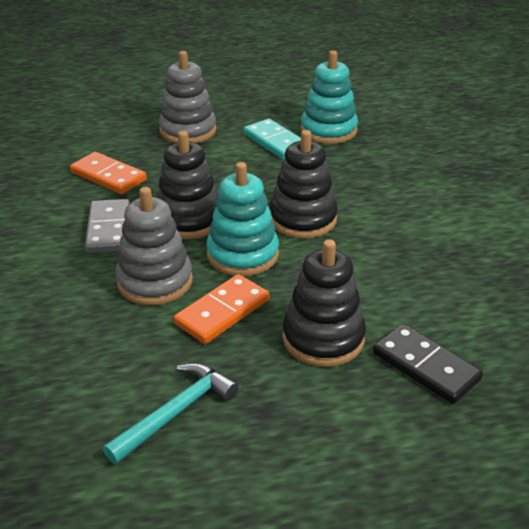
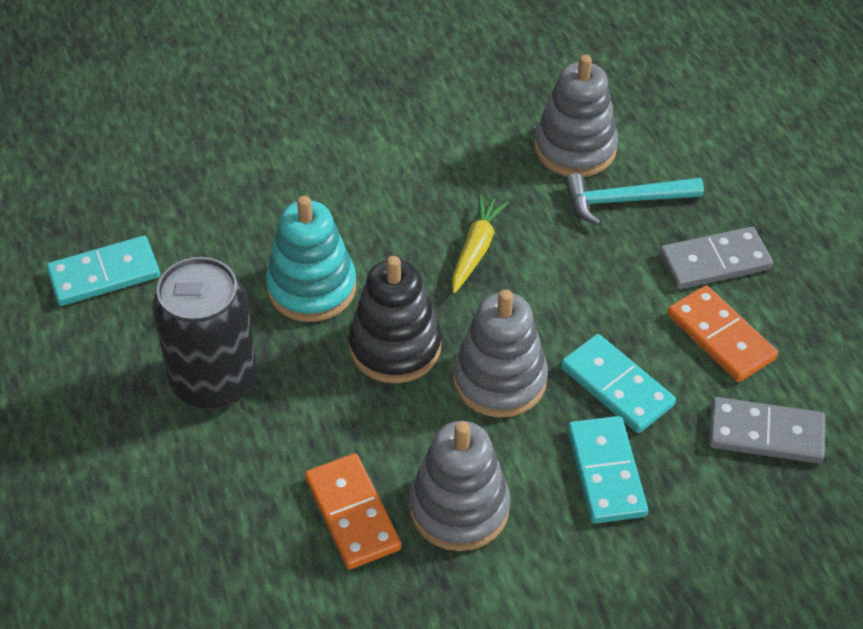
black can: none = 0 -> [152,257,257,410] = 1
black domino: [373,324,483,404] = 1 -> none = 0
black stacking toy: [156,131,218,239] [269,130,338,239] [282,239,366,367] = 3 -> [349,256,442,383] = 1
grey domino: [85,199,130,253] = 1 -> [659,227,773,289] [709,397,825,464] = 2
grey stacking toy: [115,187,193,305] [159,51,217,143] = 2 -> [409,421,510,551] [453,289,548,418] [534,55,618,177] = 3
turquoise domino: [244,119,301,160] = 1 -> [46,236,160,306] [561,334,676,433] [567,416,648,524] = 3
turquoise stacking toy: [206,162,279,276] [300,50,358,144] = 2 -> [266,196,356,322] = 1
yellow carrot: none = 0 -> [452,195,509,293] = 1

